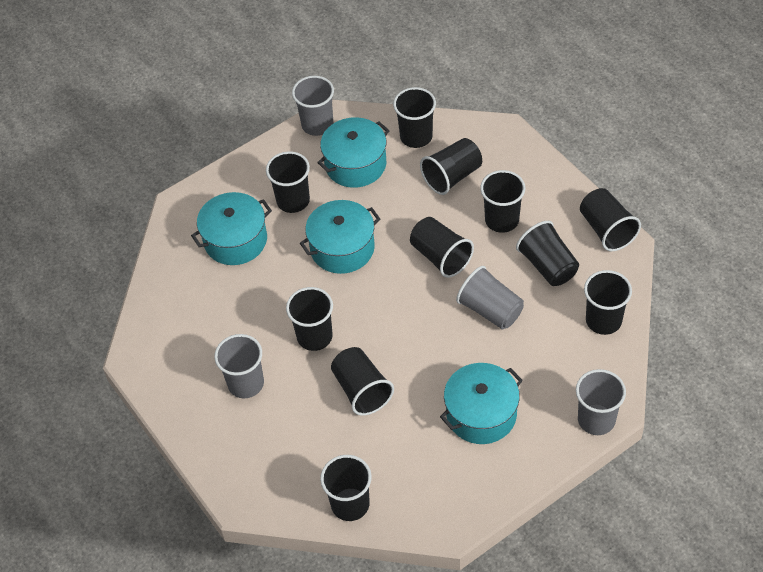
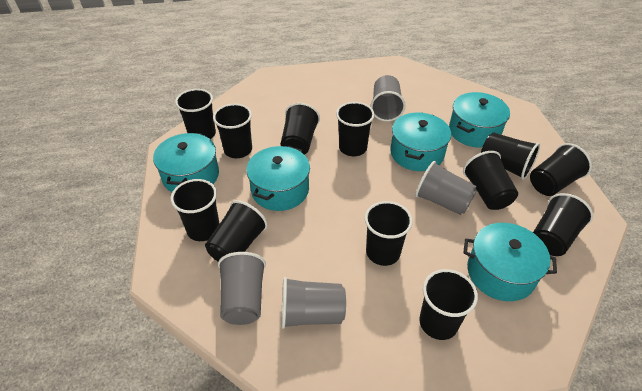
black cup: [266,151,310,213] [286,287,333,351] [320,455,372,521] [331,347,394,415] [393,87,436,148] [410,217,474,278] [420,138,482,195] [480,170,525,233] [516,221,579,286] [580,188,641,251] [584,270,632,335] = 11 -> [170,179,220,241] [175,89,216,139] [205,200,268,261] [213,104,252,158] [281,103,320,155] [336,102,375,156] [365,201,413,266] [419,269,478,340] [463,151,518,210] [481,133,540,180] [530,143,592,196] [533,193,593,256] = 12
turquoise pot: [191,192,272,265] [300,200,380,274] [317,117,390,188] [440,363,523,444] = 4 -> [153,133,219,192] [246,146,310,211] [390,112,451,171] [449,92,510,148] [463,223,557,301] = 5

